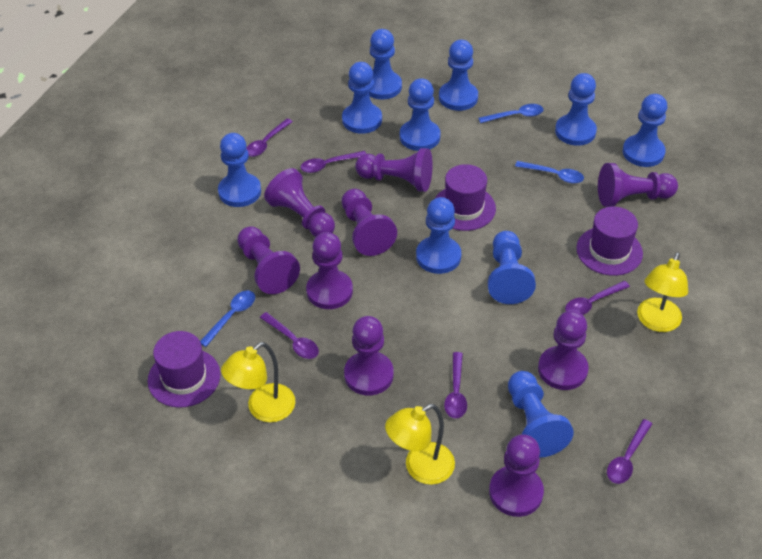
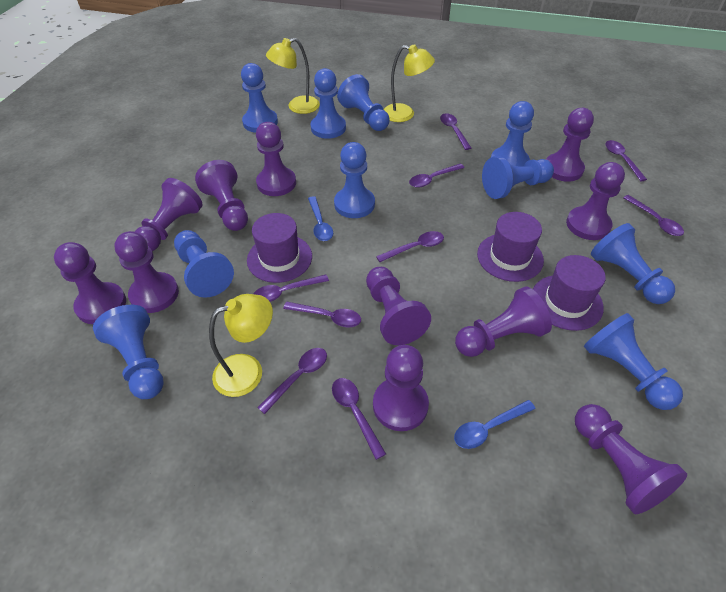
blue spoon: [200,291,255,347] [478,104,544,123] [515,161,584,183] = 3 -> [308,196,333,241] [454,400,536,449] = 2
purple pawn: [237,226,300,294] [264,168,335,237] [306,232,353,309] [342,189,397,256] [344,316,394,395] [355,148,433,192] [489,434,544,517] [538,311,589,390] [598,163,678,207] = 9 -> [54,242,126,324] [114,231,179,313] [135,178,203,251] [195,160,248,231] [256,122,296,196] [366,267,431,345] [373,345,429,431] [455,287,552,357] [546,108,594,182] [566,162,625,240] [575,404,687,514] = 11
purple spoon: [246,119,293,157] [260,312,319,359] [300,151,366,173] [444,352,467,418] [565,281,630,315] [607,419,652,484] = 6 -> [254,274,329,302] [257,348,327,414] [283,302,361,327] [332,378,386,460] [376,231,444,262] [409,164,464,188] [440,113,471,150] [605,140,647,181] [623,195,684,236] = 9

